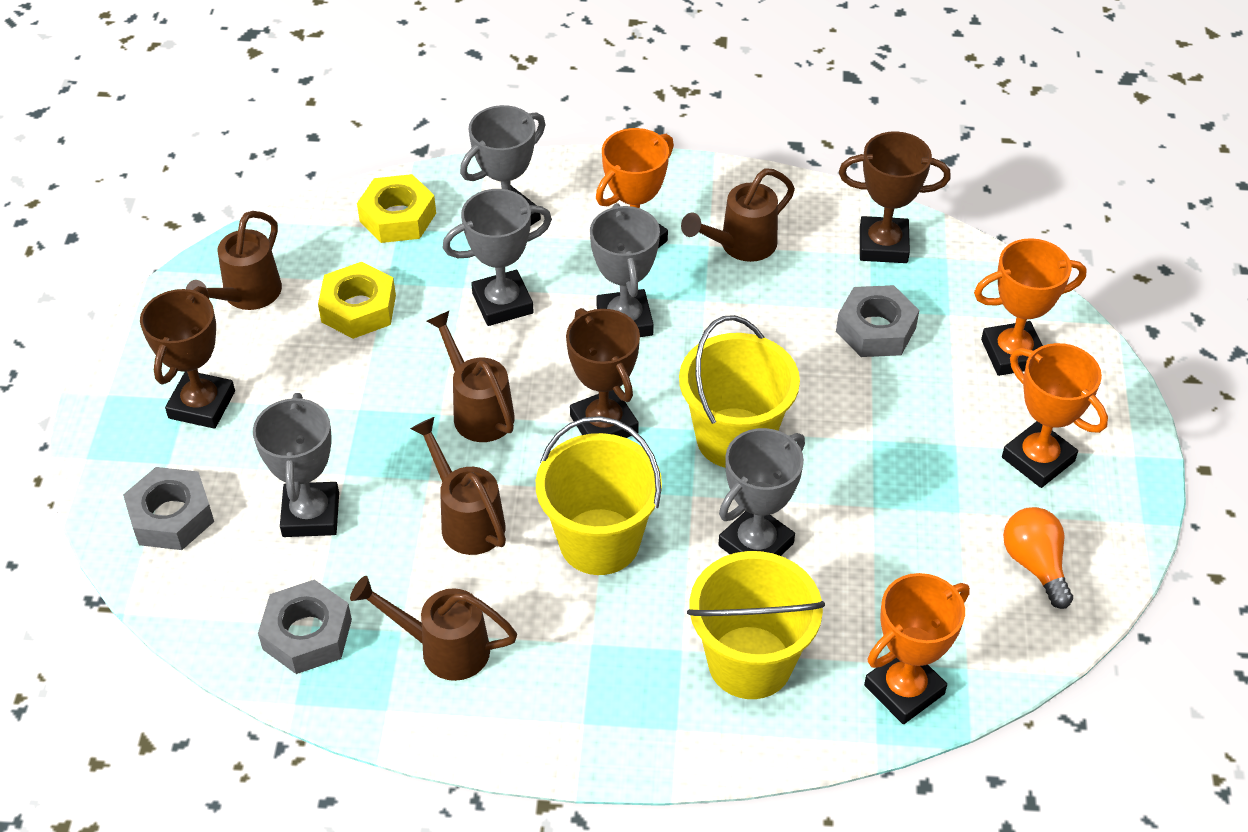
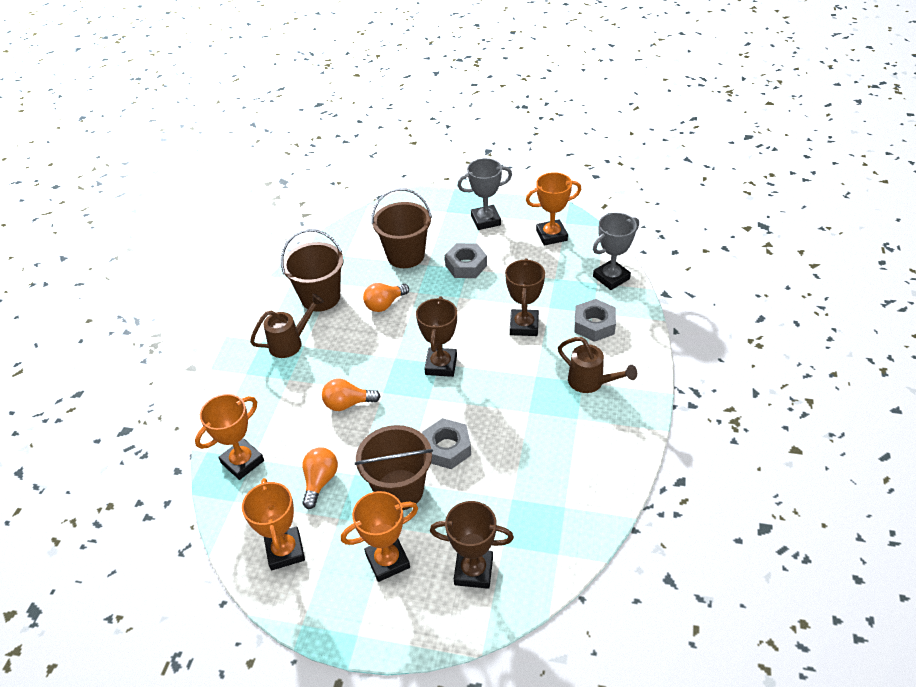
brown bucket: none = 0 -> [281,229,344,312] [355,425,433,510] [371,188,432,268] = 3
brown watering can: [186,211,282,310] [350,576,517,681] [410,417,506,555] [426,311,515,442] [681,168,795,262] = 5 -> [250,294,324,358] [558,337,637,393] = 2
grey trophy: [253,393,339,537] [442,189,552,326] [460,105,545,225] [590,203,660,337] [718,428,805,556] = 5 -> [457,158,512,230] [593,213,639,290] = 2
orange light bulb: [1003,507,1073,609] = 1 -> [302,448,338,509] [322,379,381,411] [363,283,409,312] = 3
yellow bucket: [536,416,662,575] [679,315,800,468] [687,551,825,699] = 3 -> none = 0
yellow nut: [318,262,396,339] [357,174,436,243] = 2 -> none = 0

